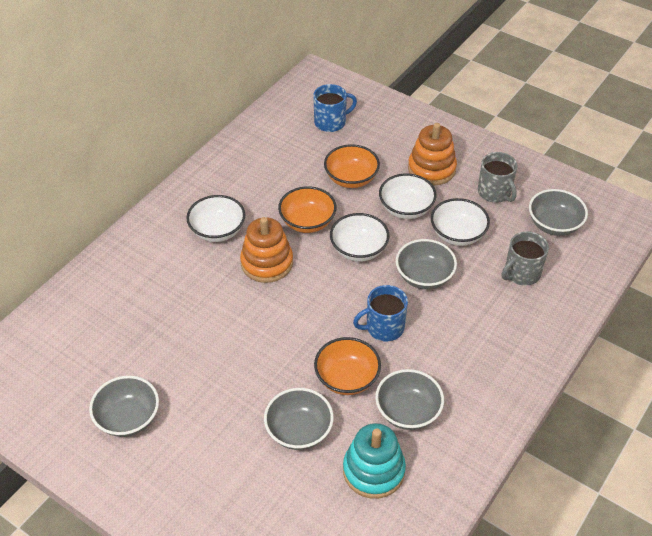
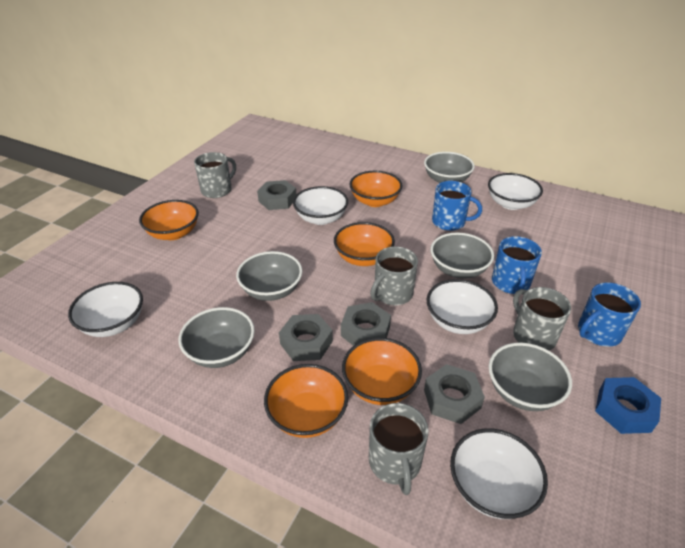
blue mug: [313,84,357,132] [353,285,408,341] = 2 -> [432,181,482,231] [492,236,542,294] [578,283,641,347] = 3
blue nut: none = 0 -> [595,377,661,434] = 1
grey mug: [478,152,518,203] [502,231,549,286] = 2 -> [194,152,236,198] [369,403,429,495] [370,247,418,305] [513,287,571,350] = 4
grey nut: none = 0 -> [257,180,296,210] [279,314,333,361] [341,302,391,346] [424,364,485,424] = 4
orange bowl: [278,186,337,233] [314,337,381,395] [324,144,380,188] = 3 -> [139,200,199,240] [264,364,348,438] [334,222,395,266] [342,338,422,405] [349,171,402,207] = 5
orange stacking toy: [240,217,293,283] [408,123,457,186] = 2 -> none = 0
turquoise stacking toy: [343,423,406,499] = 1 -> none = 0
white bowl: [186,195,245,242] [330,213,390,262] [379,173,437,219] [431,198,490,246] = 4 -> [68,282,143,337] [293,186,348,225] [427,279,498,334] [450,428,548,519] [488,173,543,210] = 5

